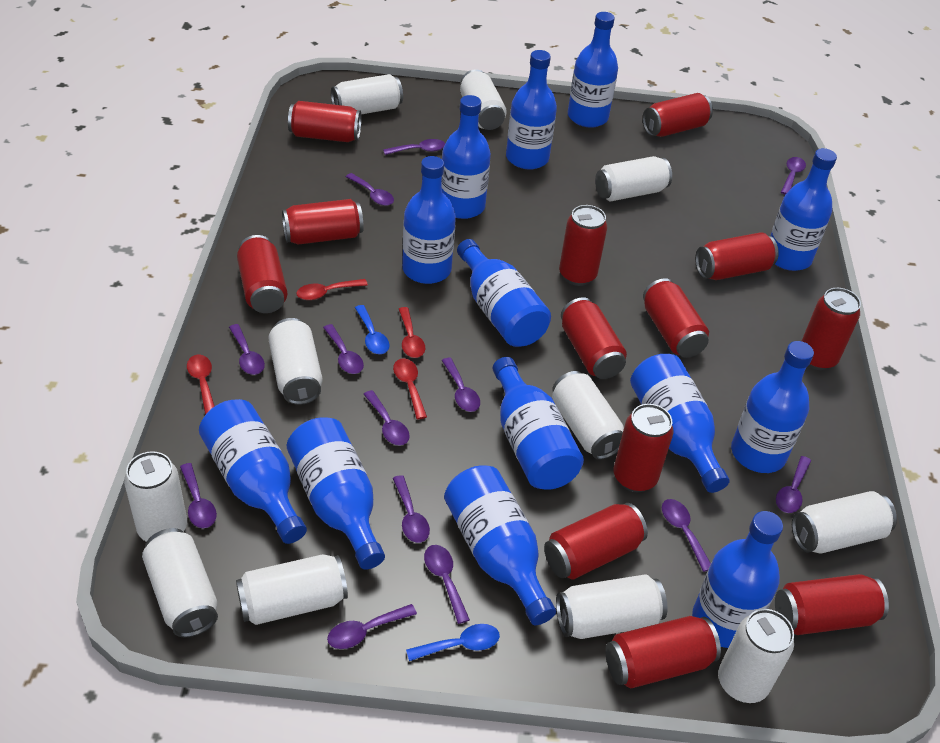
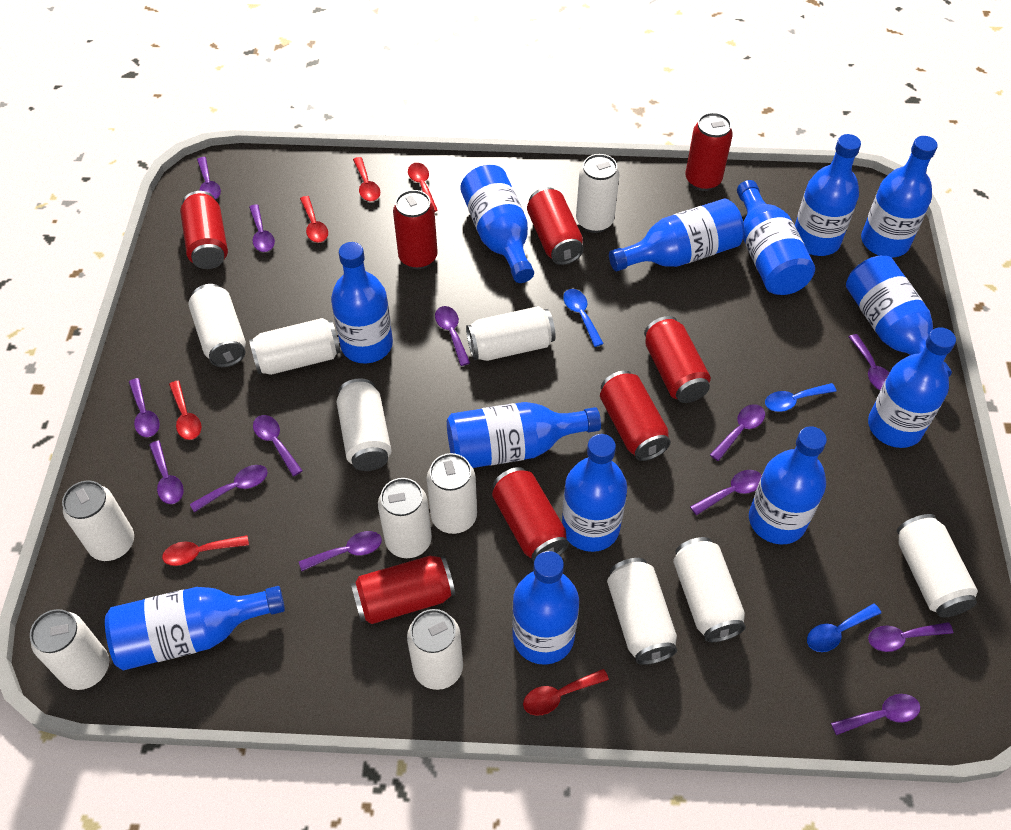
blue spoon: [355,305,389,354] [406,624,500,661] = 2 -> [563,289,604,347] [765,383,837,412] [807,603,881,652] = 3
red can: [237,235,288,313] [282,199,364,245] [288,101,362,142] [544,503,648,580] [559,205,607,286] [561,297,627,379] [605,616,721,688] [613,404,674,492] [642,93,713,137] [643,278,709,358] [695,232,779,280] [775,574,889,635] [802,288,861,370] = 13 -> [180,191,228,269] [351,556,455,624] [393,190,438,269] [492,467,569,562] [527,187,584,265] [600,371,671,461] [644,316,711,403] [685,113,733,191] = 8
red spoon: [187,355,214,415] [296,279,368,300] [393,358,427,419] [399,307,425,358] = 4 -> [162,535,249,566] [169,381,202,440] [300,196,328,243] [353,157,380,201] [408,163,438,212] [523,669,609,716] = 6
white can: [124,451,187,542] [142,528,218,637] [236,554,348,625] [268,318,323,405] [331,74,403,114] [460,69,507,130] [552,371,624,459] [556,574,668,639] [595,156,672,201] [718,609,794,703] [792,491,897,554] = 11 -> [30,609,109,690] [62,480,134,561] [188,284,246,367] [249,318,341,375] [336,378,391,471] [378,478,432,558] [407,609,463,690] [426,453,477,534] [466,306,556,361] [576,154,620,233] [607,558,677,665] [673,537,746,642] [897,514,978,618] = 13

